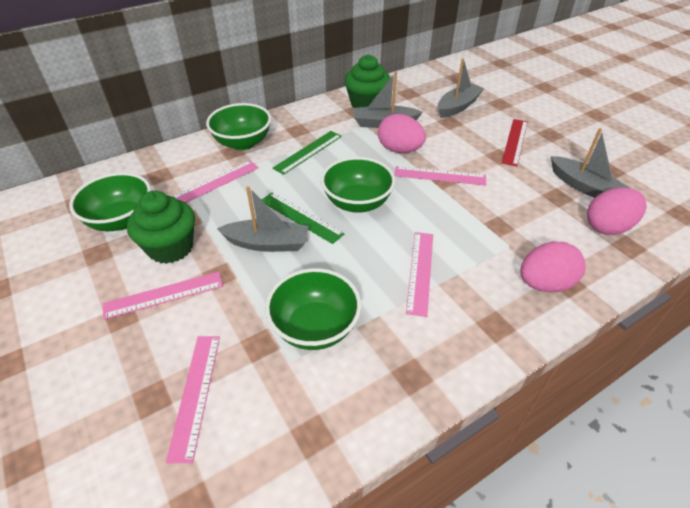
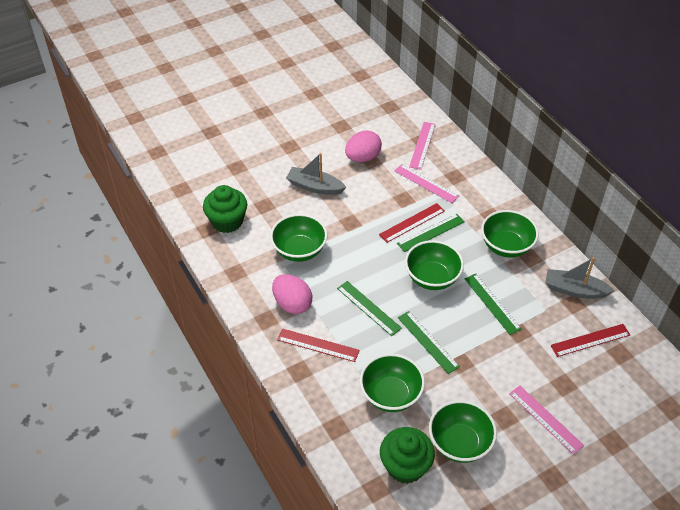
green bowl: [69,172,151,231] [206,103,271,150] [265,268,361,350] [321,157,395,213] = 4 -> [270,214,328,262] [360,353,425,412] [405,240,464,290] [429,400,497,463] [481,210,539,258] = 5
green ruler: [262,192,344,244] [272,131,342,175] = 2 -> [337,281,402,336] [397,214,465,252] [398,311,460,374] [465,273,521,335] = 4
grey boat: [217,186,309,252] [353,71,422,128] [438,58,484,118] [551,128,630,198] = 4 -> [286,153,347,195] [545,257,615,299] = 2
pink egg: [378,114,426,153] [520,242,586,293] [587,188,647,235] = 3 -> [272,274,312,314] [345,130,382,162] = 2
pink ruler: [103,272,223,320] [166,336,220,463] [172,161,259,203] [395,166,486,185] [406,232,433,317] = 5 -> [395,164,459,203] [409,122,436,170] [509,385,584,455] = 3
red ruler: [502,119,528,167] = 1 -> [277,329,360,362] [379,203,445,243] [550,324,630,357] = 3

